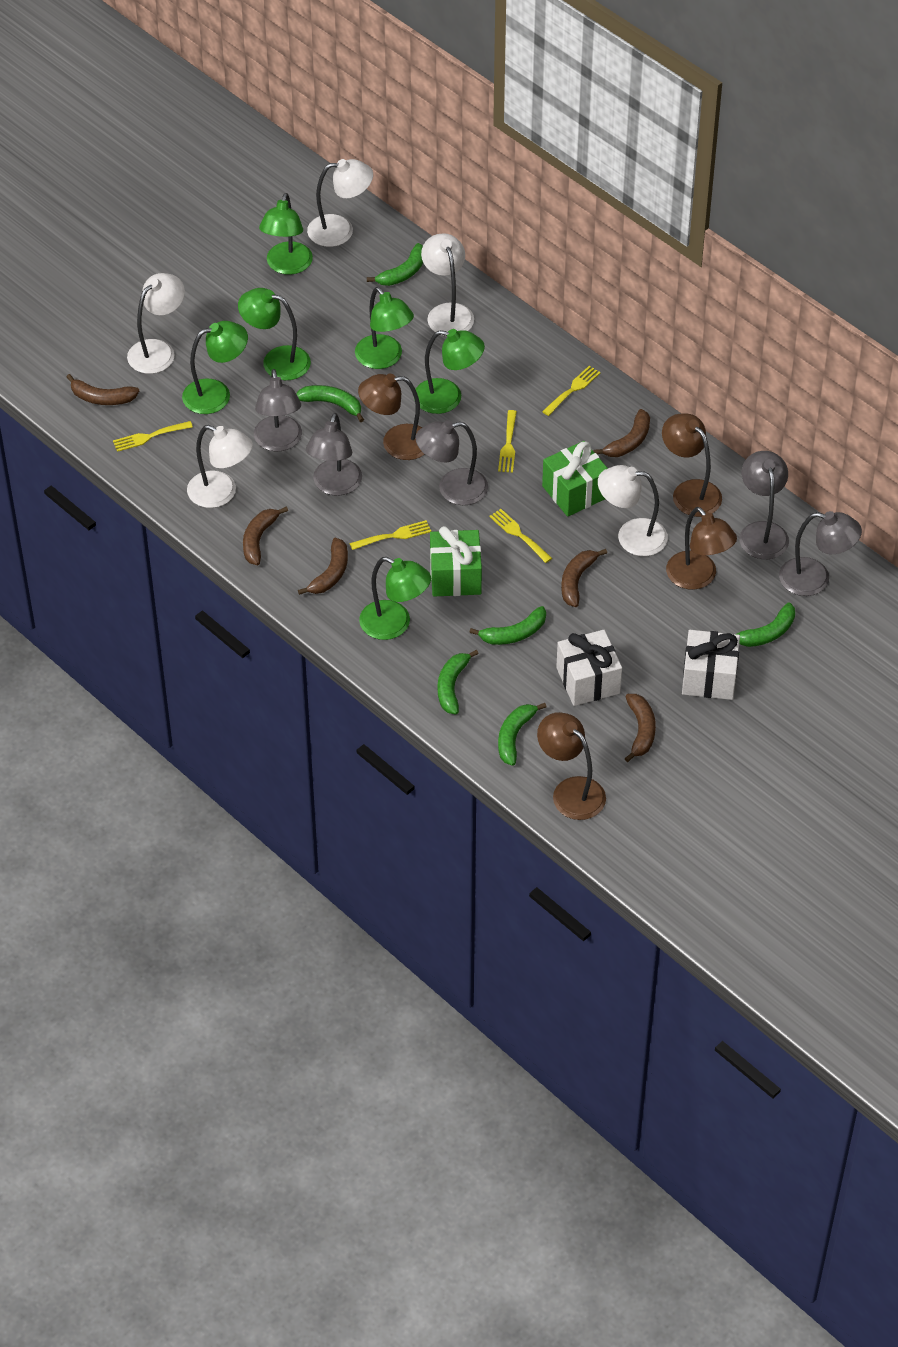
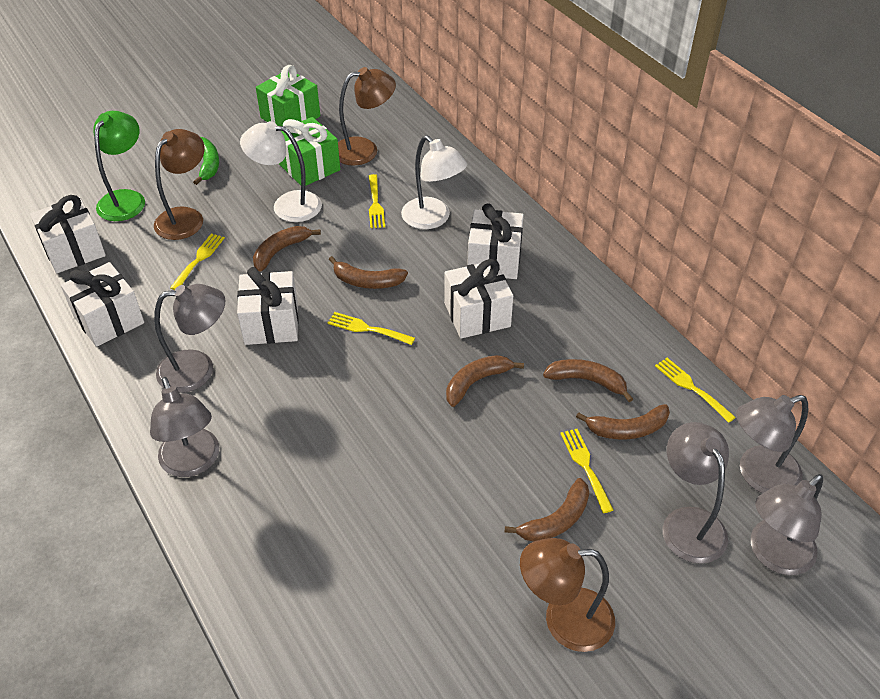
brown lamp: [358,374,425,460] [537,712,606,820] [662,413,722,517] [666,507,737,590] = 4 -> [154,129,205,240] [338,67,396,166] [520,538,615,652] = 3
green banana: [296,385,364,422] [367,243,423,286] [438,650,479,715] [469,606,546,645] [498,703,546,766] [737,602,795,647] = 6 -> [193,137,219,185] = 1
green lamp: [182,321,248,414] [238,288,311,380] [259,193,313,275] [355,287,414,369] [359,557,431,640] [416,329,485,414] = 6 -> [93,111,145,221] = 1
white gift: [556,630,622,706] [682,630,740,700] = 2 -> [30,195,106,273] [61,262,144,347] [237,267,299,345] [444,259,513,339] [467,203,524,279] = 5
white lamp: [127,273,185,374] [187,425,253,508] [307,159,373,247] [421,233,474,336] [598,465,668,556] = 5 -> [240,121,322,222] [401,135,467,229] = 2

